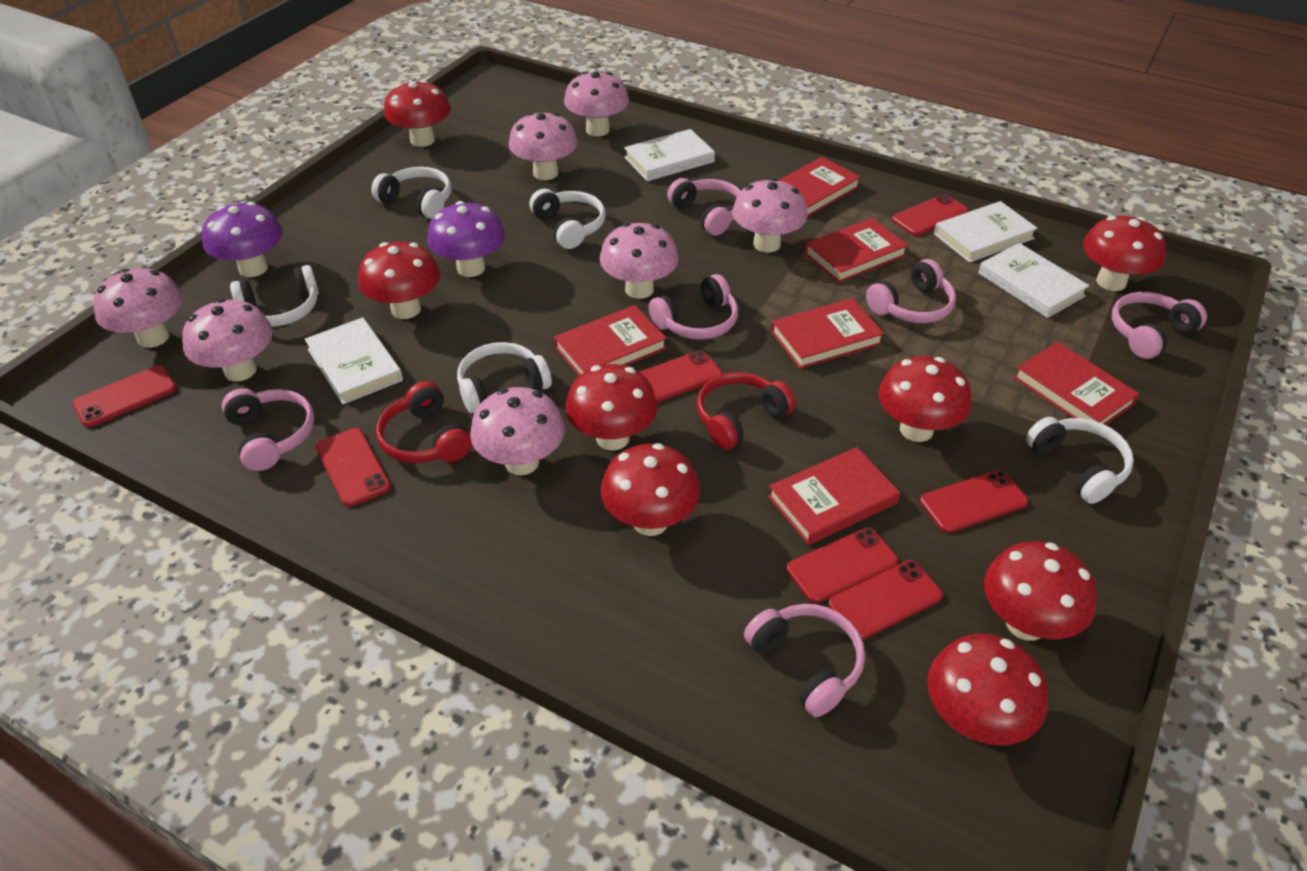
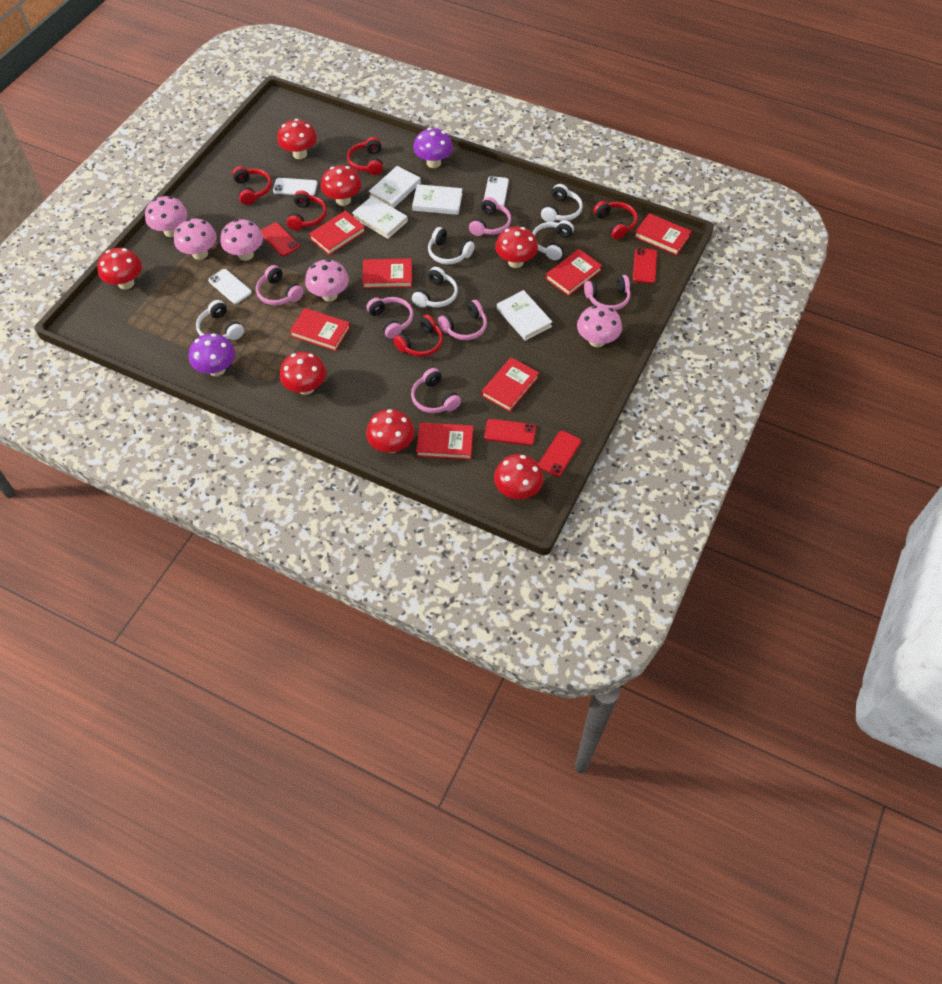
pink mushroom: [93,268,183,348] [182,299,273,381] [470,387,565,475] [509,112,578,180] [564,71,629,136] [600,223,679,299] [732,178,808,253] = 7 -> [145,196,187,237] [174,218,217,260] [220,219,263,261] [305,259,349,302] [577,305,622,347] = 5
red book: [554,305,667,376] [768,447,900,545] [771,298,884,369] [778,157,861,217] [805,218,908,283] [1014,342,1139,425] = 6 -> [289,308,350,351] [309,210,366,255] [362,258,412,288] [416,422,474,460] [481,357,539,412] [545,249,602,296] [634,213,691,255] = 7
red headphones: [376,381,472,463] [697,372,796,450] = 2 -> [232,166,272,205] [286,190,327,231] [347,137,383,175] [393,314,443,357] [593,201,638,240] = 5
red mushroom: [358,242,440,319] [384,80,451,147] [565,364,657,450] [601,443,700,536] [879,356,972,442] [927,634,1048,746] [984,542,1097,641] [1083,216,1166,291] = 8 -> [97,248,142,289] [277,119,317,159] [280,352,326,395] [321,165,362,206] [366,409,414,453] [494,454,544,499] [495,227,538,268] = 7
red phone: [72,365,177,427] [315,428,391,507] [639,350,723,403] [786,527,898,603] [828,560,943,640] [892,194,969,236] [920,470,1028,533] = 7 -> [260,222,300,256] [484,419,536,445] [539,431,581,476] [633,248,657,284] = 4
white phone: none = 0 -> [208,269,252,304] [273,178,318,196] [484,176,509,206] = 3

